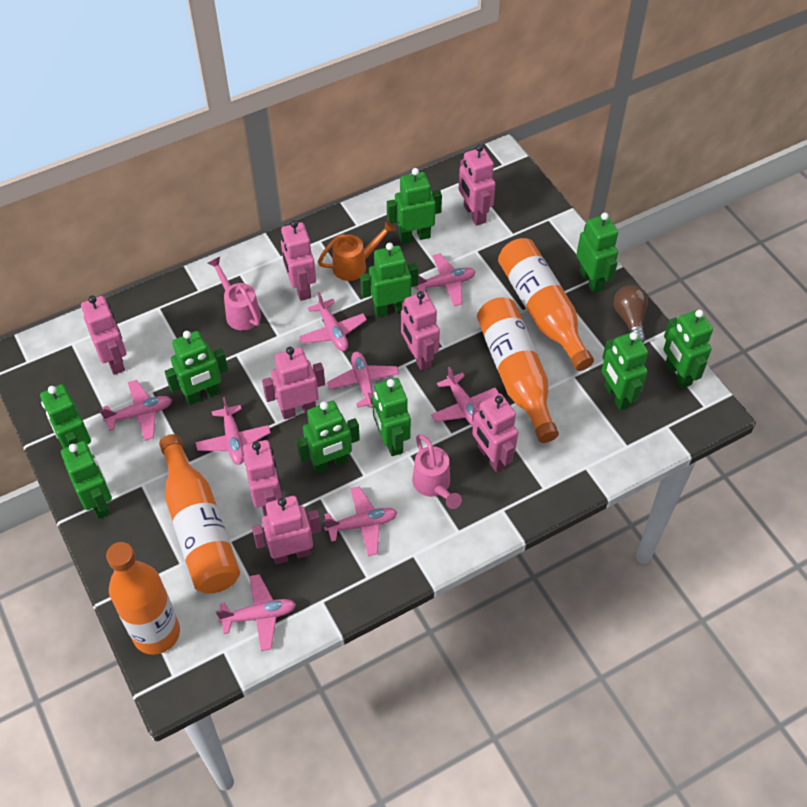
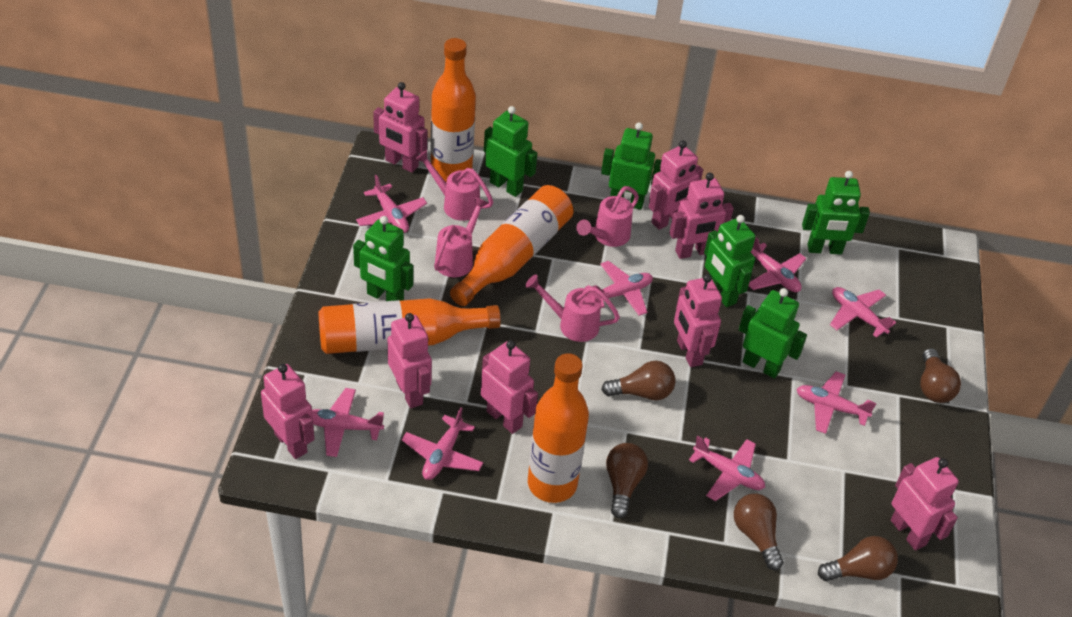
brown light bulb: [614,285,648,343] = 1 -> [601,361,675,400] [606,443,648,518] [734,494,784,570] [818,536,898,581] [920,348,961,403] = 5
green robot: [40,384,91,449] [61,441,112,519] [165,331,228,405] [297,401,360,473] [360,243,418,317] [372,378,411,456] [387,168,442,244] [576,213,618,293] [601,332,648,410] [663,310,713,388] = 10 -> [353,216,413,301] [484,106,537,197] [601,122,661,210] [704,215,756,307] [739,288,807,379] [802,171,870,255] = 6
orange watering can: [318,220,396,281] = 1 -> none = 0
pink watering can: [208,257,261,330] [412,434,462,509] = 2 -> [415,150,493,221] [434,197,489,277] [525,274,620,342] [576,186,639,247] = 4

